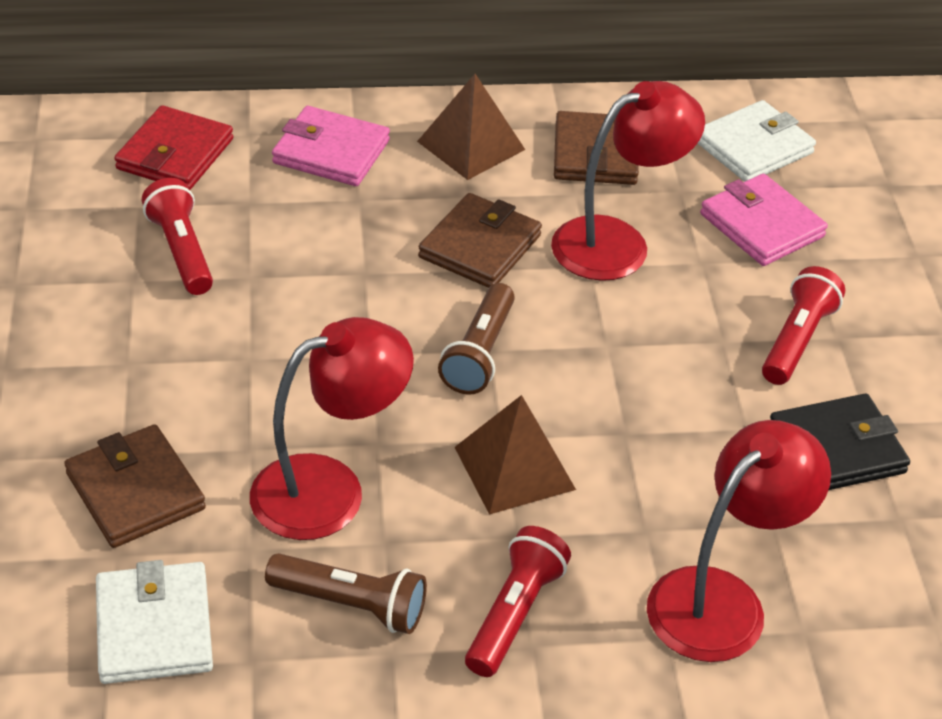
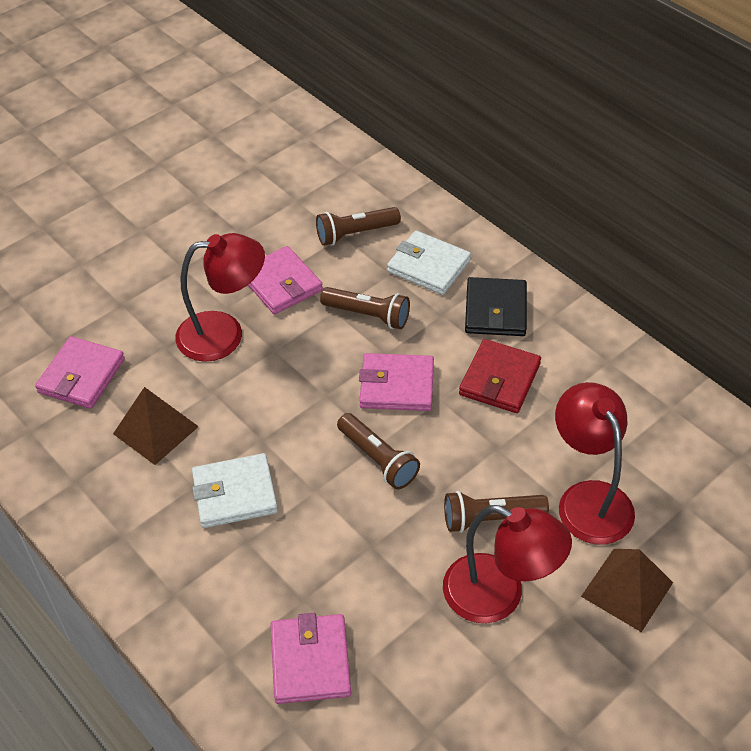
brown flashlight: [265,553,427,634] [438,283,515,394] = 2 -> [316,207,401,246] [320,287,410,329] [337,413,420,489] [444,491,549,533] = 4
brown wallet: [64,424,206,548] [418,193,542,288] [554,111,639,185] = 3 -> none = 0
pink wallet: [272,106,390,186] [700,174,828,266] = 2 -> [35,336,125,409] [248,246,323,314] [270,613,351,704] [359,353,434,411] = 4
red flashlight: [142,178,213,295] [465,526,571,677] [762,266,845,385] = 3 -> none = 0

